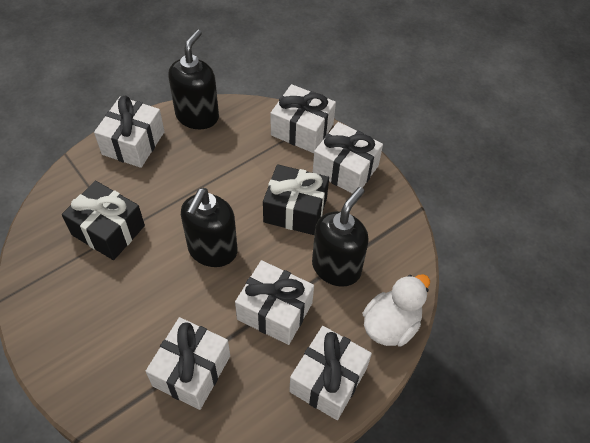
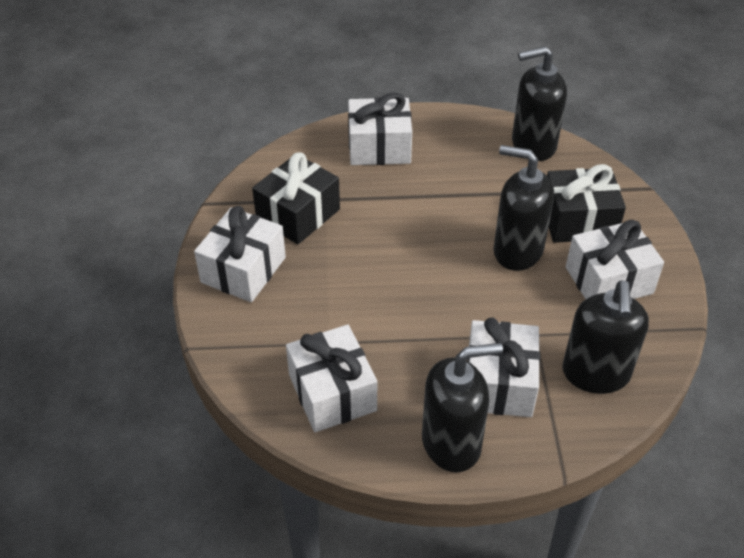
black soap dispenser: [168,30,219,129] [181,188,237,267] [312,187,369,287] = 3 -> [422,343,503,472] [494,145,554,271] [512,46,567,161] [562,280,649,394] = 4
white duck: [363,274,430,346] = 1 -> none = 0
white gift: [94,96,165,168] [146,317,230,410] [235,260,314,345] [271,84,336,153] [289,326,372,420] [313,122,383,194] = 6 -> [194,206,286,302] [286,325,377,432] [348,93,412,165] [468,317,540,417] [566,220,664,299] = 5

